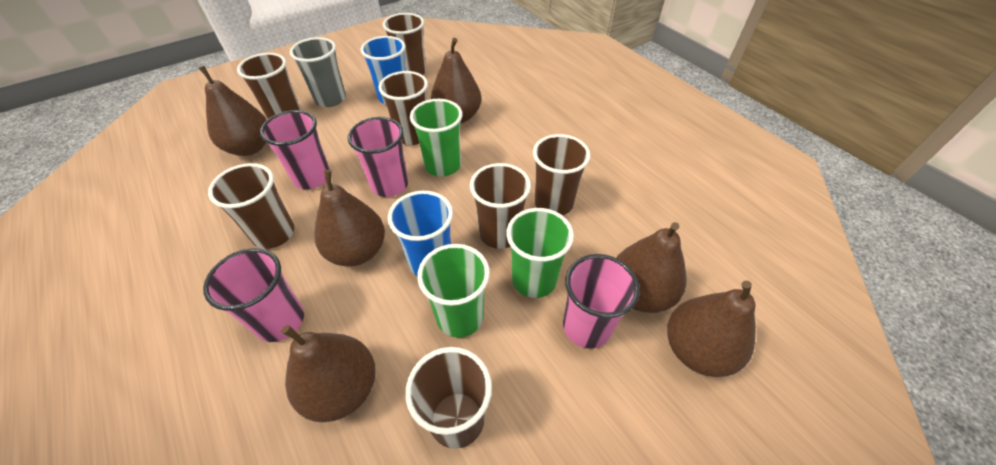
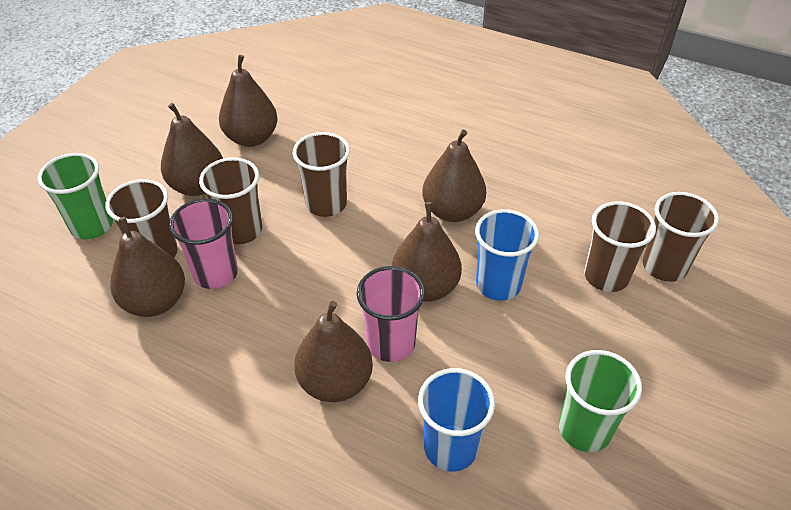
brown cup: [208,163,294,249] [237,53,301,119] [378,71,428,145] [383,13,426,75] [405,347,492,449] [470,163,531,249] [533,134,590,215] = 7 -> [105,179,178,258] [199,157,262,244] [293,132,350,217] [584,201,656,292] [643,192,719,282] = 5
green cup: [410,99,463,177] [417,244,490,338] [506,208,574,298] = 3 -> [38,153,113,240] [559,350,642,452] = 2
grey cup: [290,37,346,107] = 1 -> none = 0
pink cup: [203,248,304,342] [260,110,330,189] [348,117,408,197] [563,254,640,349] = 4 -> [169,199,238,289] [357,266,425,362] = 2

